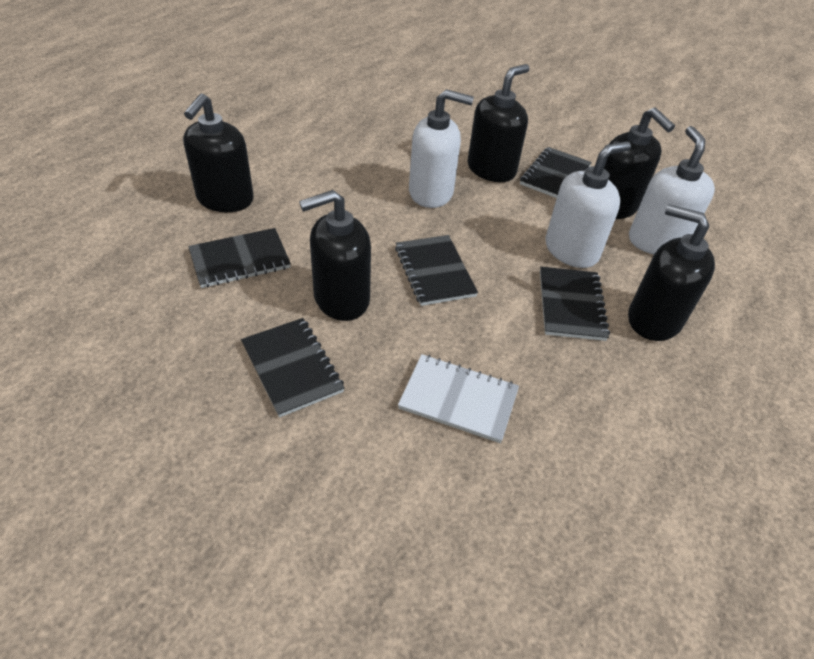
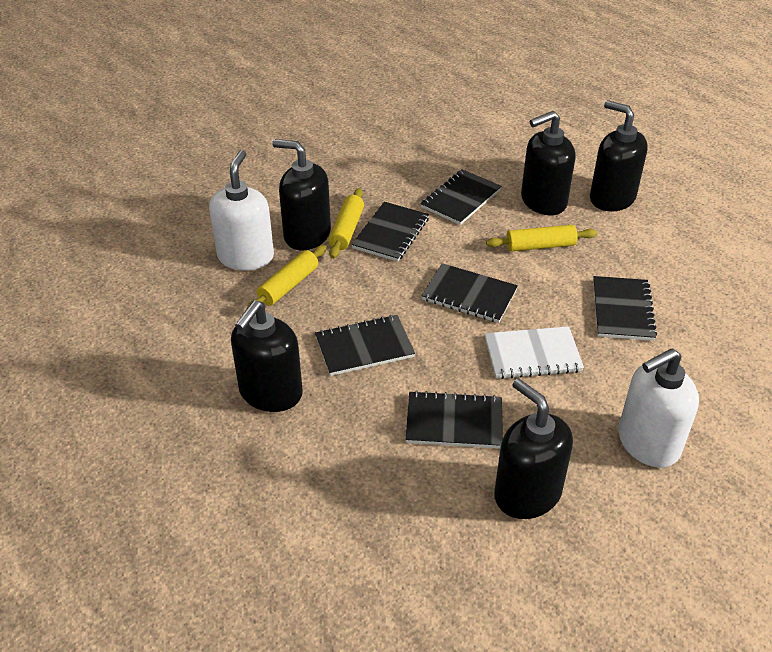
black notebook: [188,228,291,288] [241,318,345,417] [395,235,478,306] [520,147,592,198] [540,267,610,341] = 5 -> [315,315,415,376] [351,202,429,262] [406,390,503,449] [420,169,501,225] [421,263,518,323] [593,276,657,341] = 6
white soap dispenser: [409,89,474,208] [545,141,631,268] [629,126,715,254] = 3 -> [209,150,274,271] [618,348,699,468] = 2
yellow rolling pin: none = 0 -> [247,245,327,308] [328,188,364,259] [486,225,597,252] = 3

